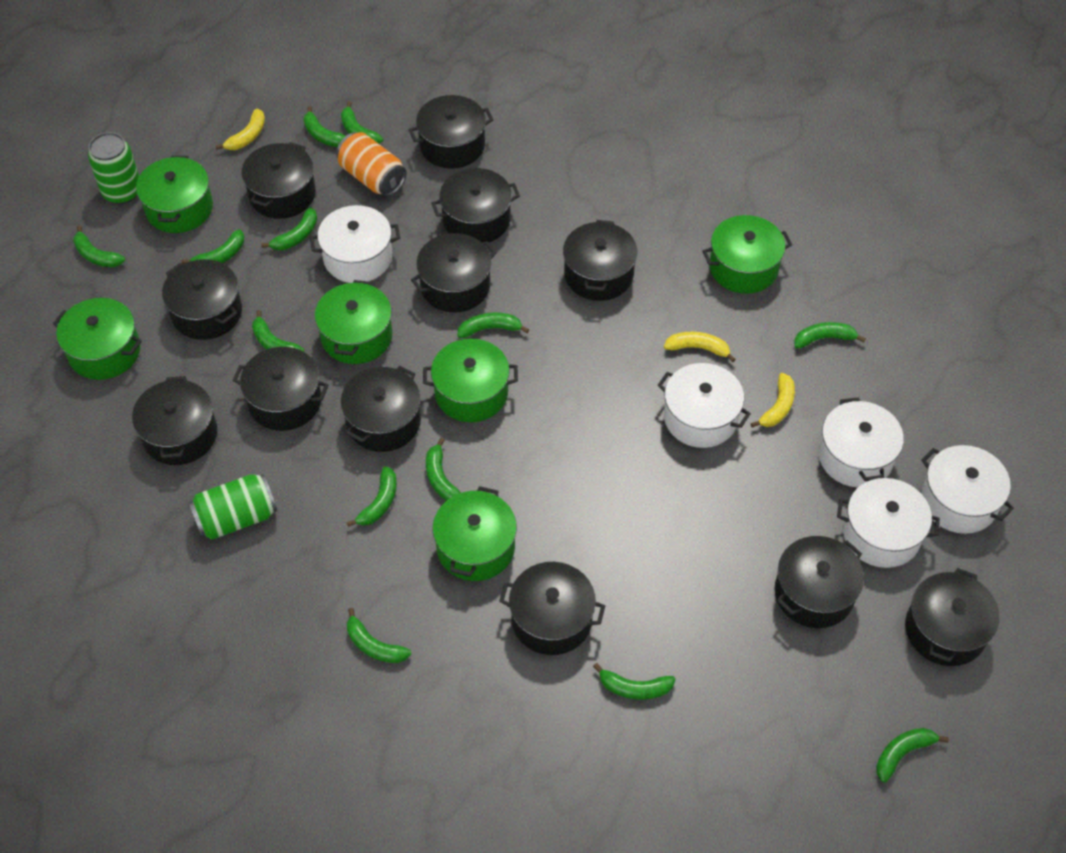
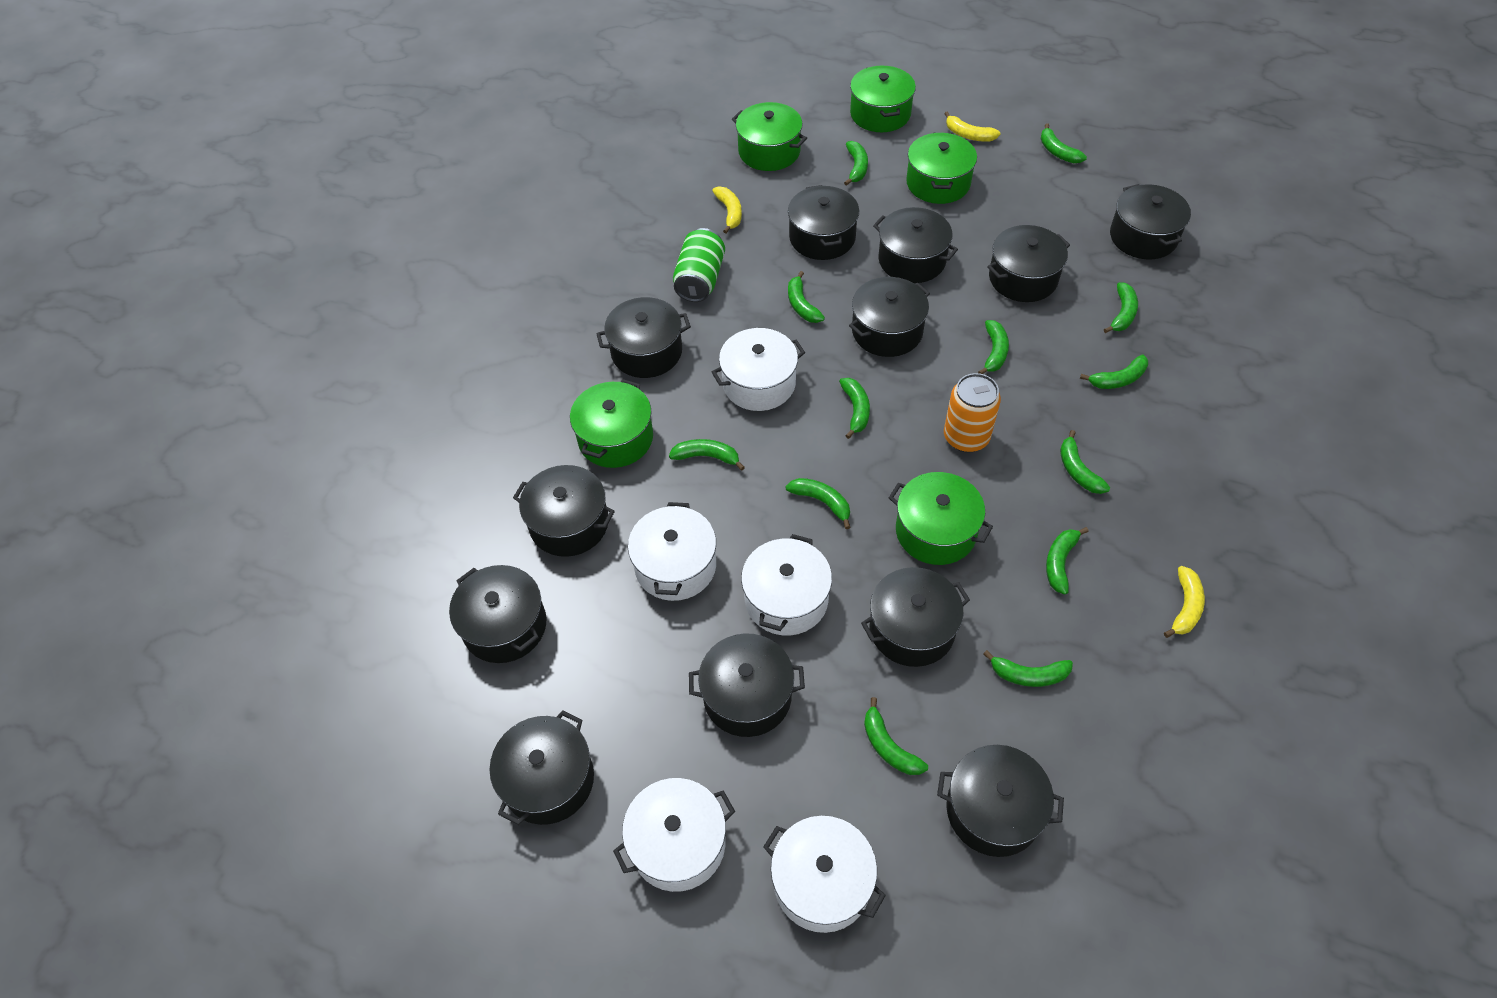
green can: [88,132,139,204] [189,474,277,540] = 2 -> [673,228,725,302] = 1
green pot: [53,298,142,380] [136,156,213,233] [315,280,393,364] [423,339,518,422] [433,486,517,581] [702,215,792,294] = 6 -> [570,379,653,468] [732,102,807,171] [850,66,916,132] [889,472,993,565] [906,133,977,204] = 5

